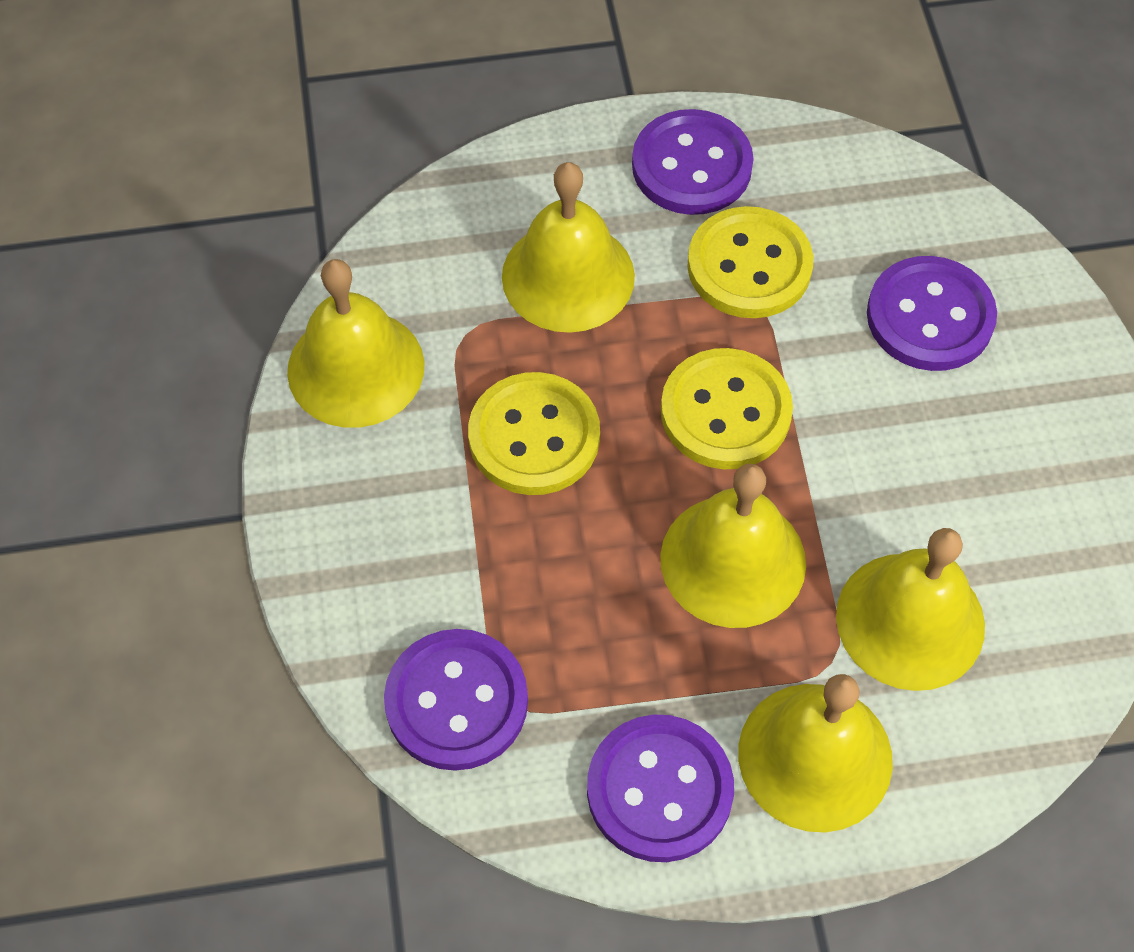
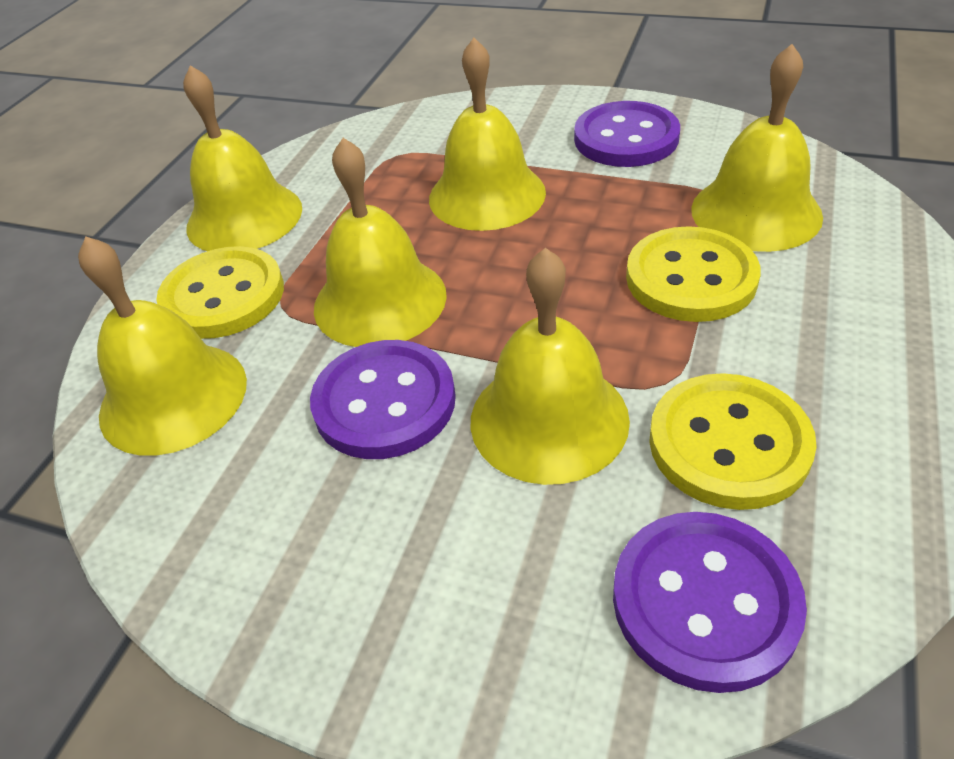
purple button: [384,629,528,771] [587,714,734,862] [632,109,754,215] [867,256,997,371] = 4 -> [310,340,456,459] [574,101,680,167] [613,512,807,693] = 3
yellow bell: [287,259,425,428] [502,162,635,333] [660,464,806,628] [738,674,893,832] [836,528,985,691] = 5 -> [78,237,247,456] [183,65,302,251] [314,138,447,347] [429,38,546,231] [470,248,630,485] [691,44,823,252] = 6

